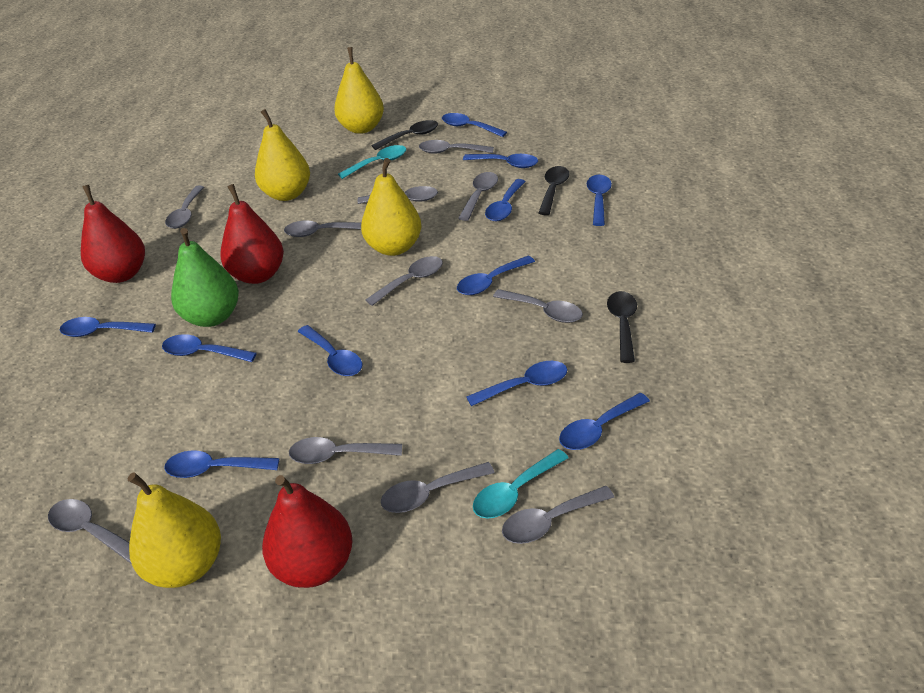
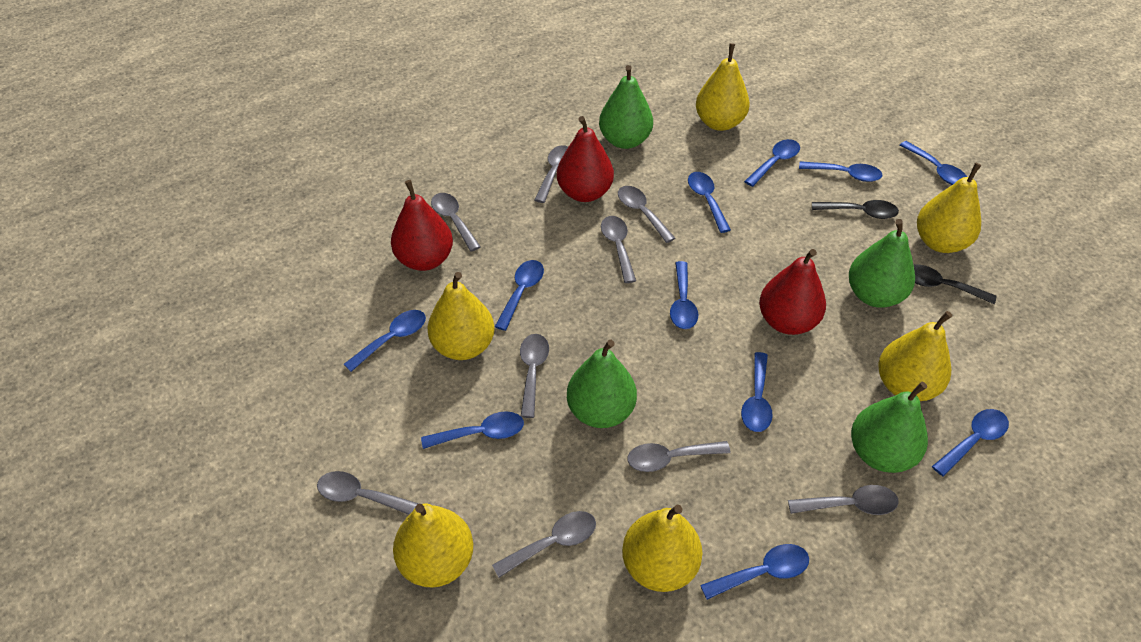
black spoon: [371,120,438,150] [539,166,570,215] [607,291,637,363] = 3 -> [812,200,899,219] [913,264,996,304] = 2
green pear: [171,228,239,327] = 1 -> [567,340,637,428] [599,65,653,149] [849,219,915,308] [851,381,928,473] = 4
grey spoon: [48,499,132,564] [165,186,204,229] [284,221,361,237] [289,437,402,464] [358,186,438,204] [365,256,443,306] [381,462,494,513] [419,140,494,154] [458,172,498,221] [493,289,583,323] [502,486,614,544] = 11 -> [317,471,419,515] [431,193,481,252] [492,511,596,578] [520,334,549,418] [534,145,568,203] [601,216,636,283] [618,186,675,243] [627,441,731,472] [788,485,899,515] = 9
turquoise spoon: [338,145,406,179] [473,449,568,519] = 2 -> none = 0
yellow pear: [128,472,221,588] [255,109,310,201] [334,47,384,134] [361,158,422,256] = 4 -> [393,503,473,588] [427,272,495,360] [622,505,702,592] [696,43,750,131] [878,311,952,401] [917,163,982,253] = 6

